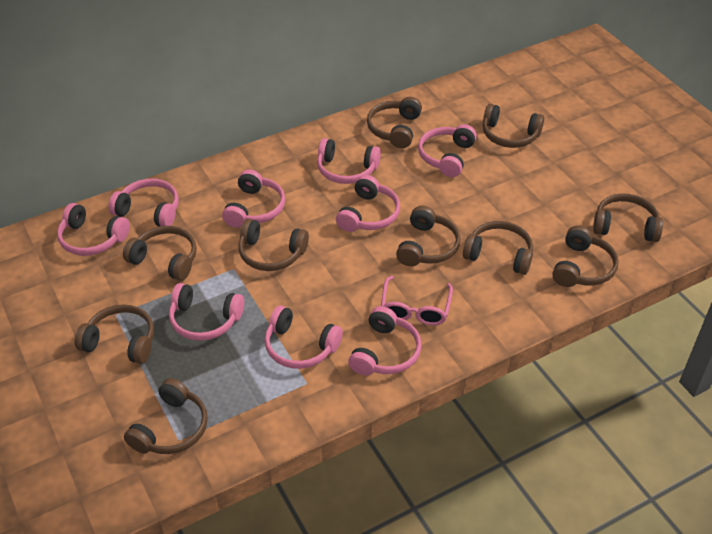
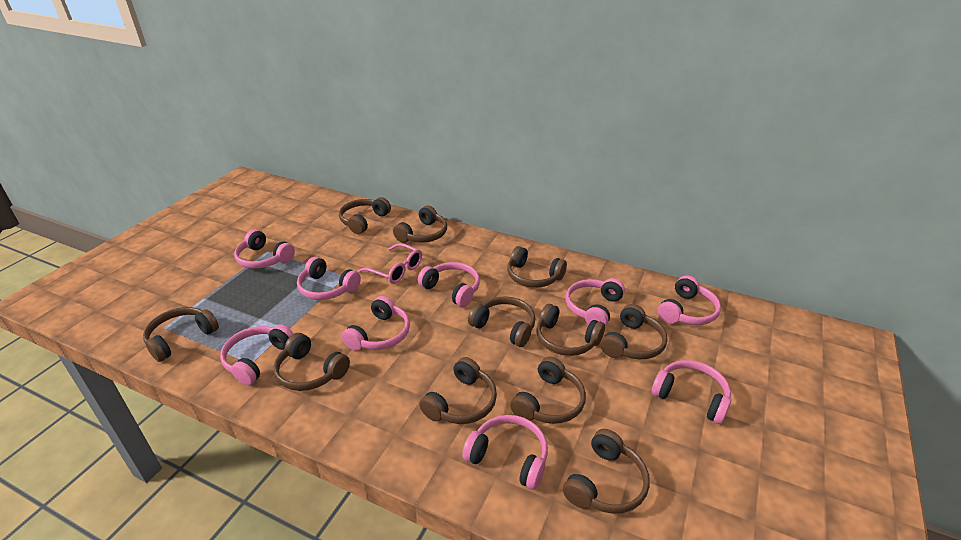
brown headphones: [75,304,154,364] [123,226,197,281] [124,378,208,454] [238,219,309,271] [367,97,422,148] [396,206,461,266] [463,221,533,275] [483,104,544,148] [552,225,619,287] [593,193,663,242] = 10 -> [143,307,219,362] [273,333,350,391] [339,197,391,234] [393,206,447,243] [419,357,497,424] [468,296,535,347] [507,246,567,288] [510,357,586,424] [536,304,605,356] [563,429,650,514] [601,304,668,359] = 11

